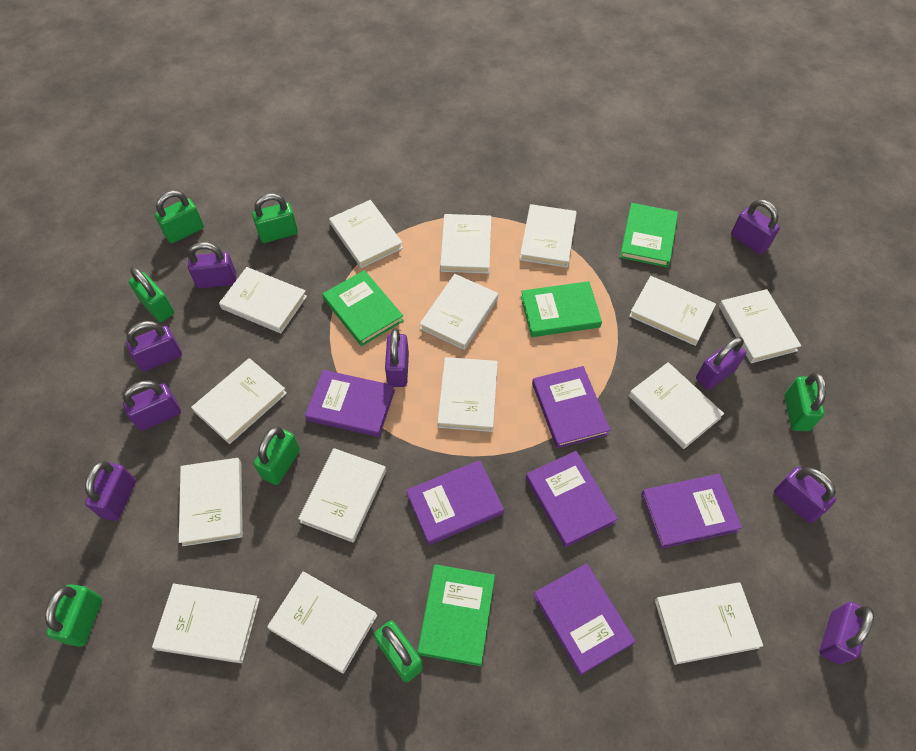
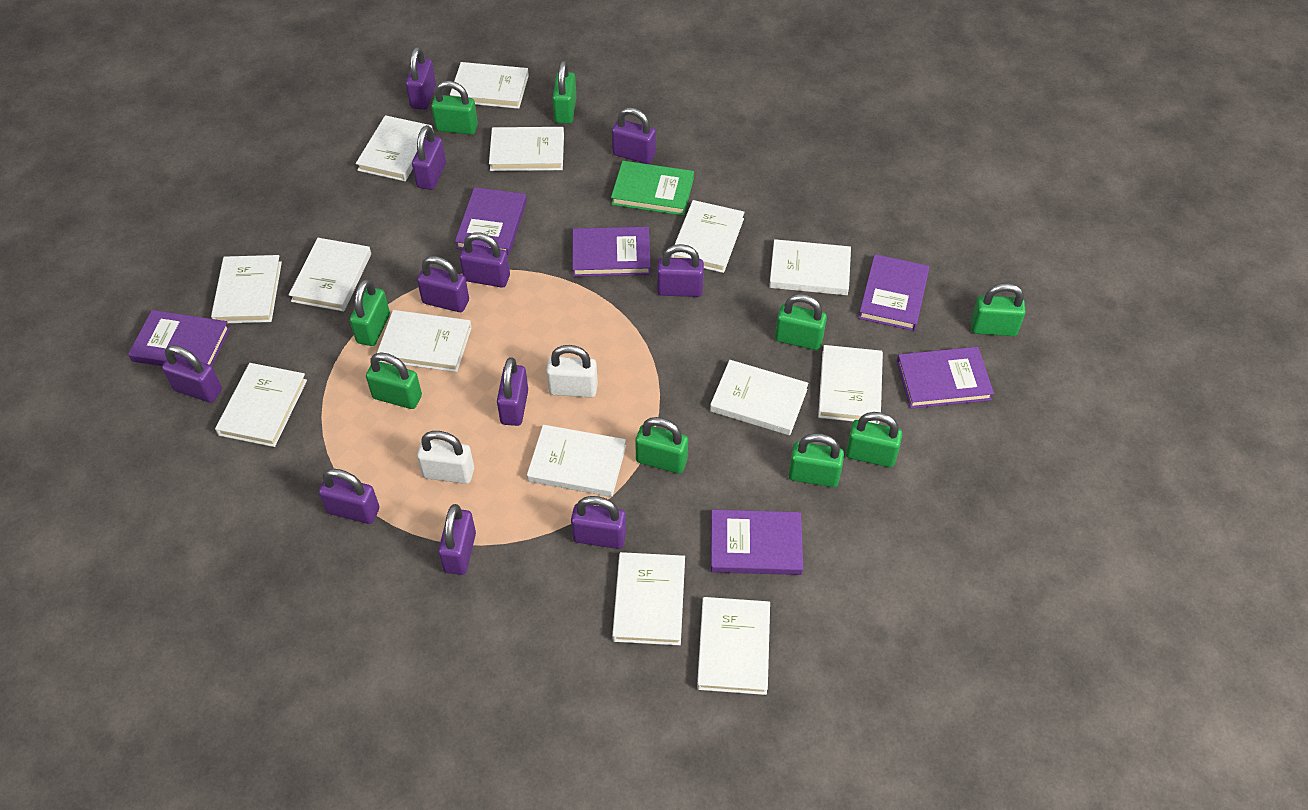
green book: [323,270,404,346] [417,564,495,666] [521,281,602,337] [620,203,678,268] = 4 -> [611,161,694,216] = 1
green padlock: [45,584,102,647] [129,267,174,322] [155,190,204,243] [252,193,298,243] [254,426,300,485] [374,621,423,682] [784,372,826,431] = 7 -> [350,279,390,346] [366,352,422,409] [431,81,478,135] [553,61,577,124] [635,417,688,474] [775,294,827,350] [788,433,844,487] [846,412,902,467] [971,283,1026,336] = 9
purple padlock: [85,461,136,521] [123,381,181,431] [126,321,182,372] [188,242,236,289] [385,329,409,387] [696,337,746,390] [731,199,780,254] [774,467,836,523] [819,602,874,665] = 9 -> [162,345,222,403] [319,469,380,524] [406,47,436,110] [412,125,446,190] [417,256,469,312] [438,504,476,575] [459,232,510,288] [497,357,528,426] [571,496,626,549] [612,107,656,164] [657,244,704,297] = 11
white book: [152,584,260,663] [179,458,243,546] [191,358,287,444] [219,267,307,333] [267,571,377,674] [298,448,386,542] [329,200,403,268] [420,274,498,350] [438,357,498,432] [440,214,491,274] [520,204,577,267] [629,276,716,346] [629,362,724,449] [655,582,763,665] [719,289,801,363] = 15 -> [211,255,282,323] [215,363,307,447] [289,238,371,312] [356,115,433,181] [377,310,472,372] [450,62,529,109] [489,127,564,171] [527,425,626,497] [612,552,685,645] [671,200,745,273] [697,597,770,695] [710,360,808,435] [769,239,851,295] [818,345,883,424] = 14
white padlock: none = 0 -> [417,431,474,484] [546,345,598,398] = 2

